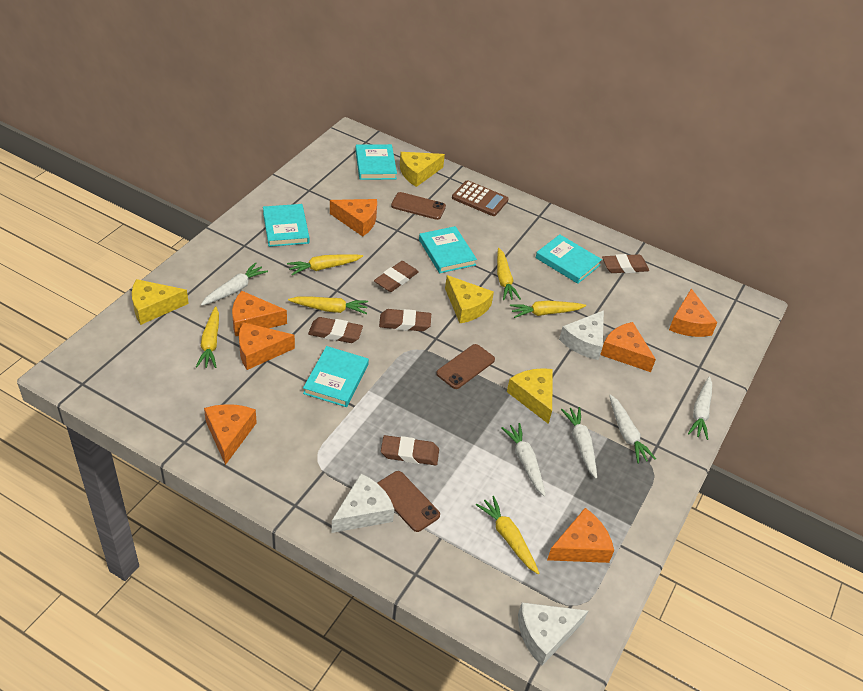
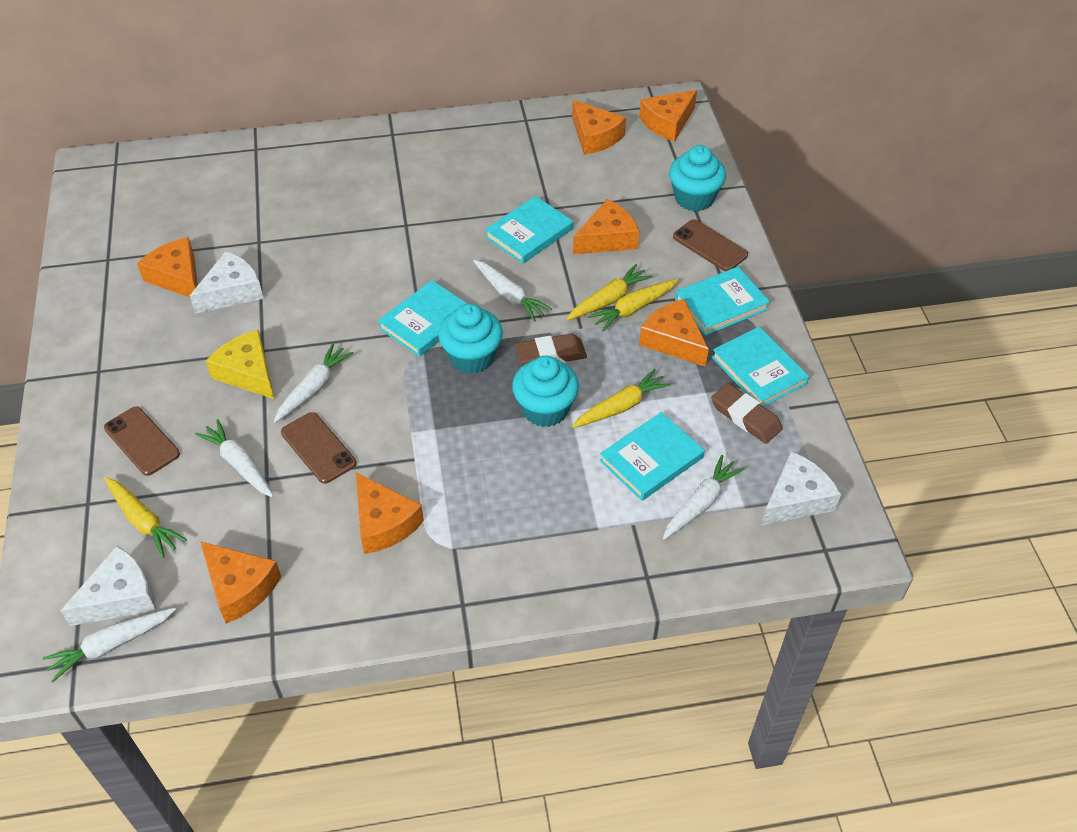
brown calculator: [452,180,509,216] = 1 -> none = 0
brown eraser: [308,317,363,343] [374,261,419,292] [379,309,431,331] [381,435,439,465] [602,254,649,273] = 5 -> [515,333,587,365] [711,383,783,444] = 2
turquoise cupcake: none = 0 -> [438,304,503,374] [512,356,579,427] [669,145,726,211] = 3
yellow carrot: [196,306,219,368] [287,254,363,275] [288,297,368,314] [476,496,539,574] [497,248,521,300] [510,301,586,318] = 6 -> [104,477,187,558] [567,264,653,320] [572,369,671,428] [588,279,678,332] = 4
yellow cheese: [132,279,189,325] [400,152,445,187] [445,275,494,323] [507,368,553,424] = 4 -> [206,330,274,399] = 1

